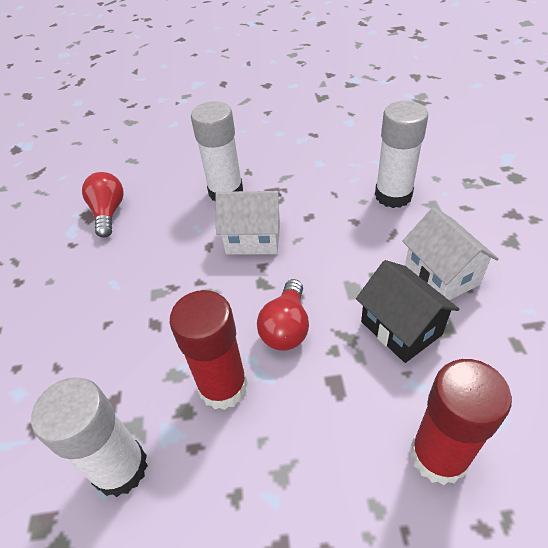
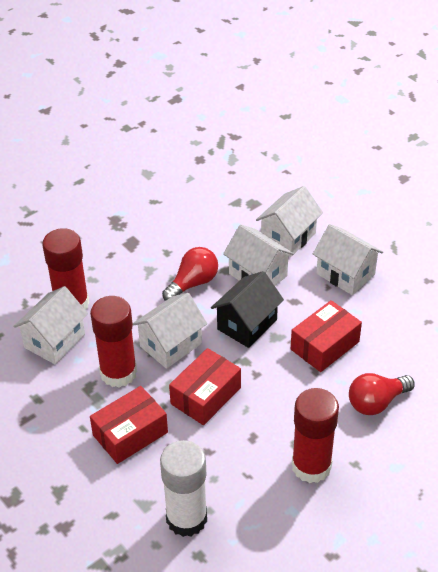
red box: none = 0 -> [90,386,168,464] [169,348,241,425] [291,300,362,372] = 3
red glue stick: [170,290,248,410] [411,359,512,485] = 2 -> [42,228,89,310] [90,296,137,388] [292,388,339,483] = 3
white glue stick: [31,377,148,497] [191,101,243,201] [375,101,428,208] = 3 -> [160,440,207,537] = 1
white house: [215,191,282,254] [402,207,499,300] = 2 -> [13,286,88,364] [133,293,207,369] [223,224,294,286] [256,186,323,257] [313,224,383,295] = 5

